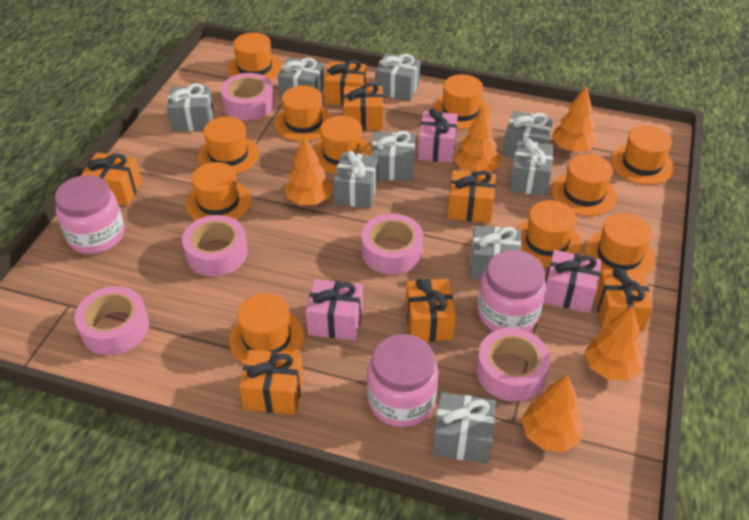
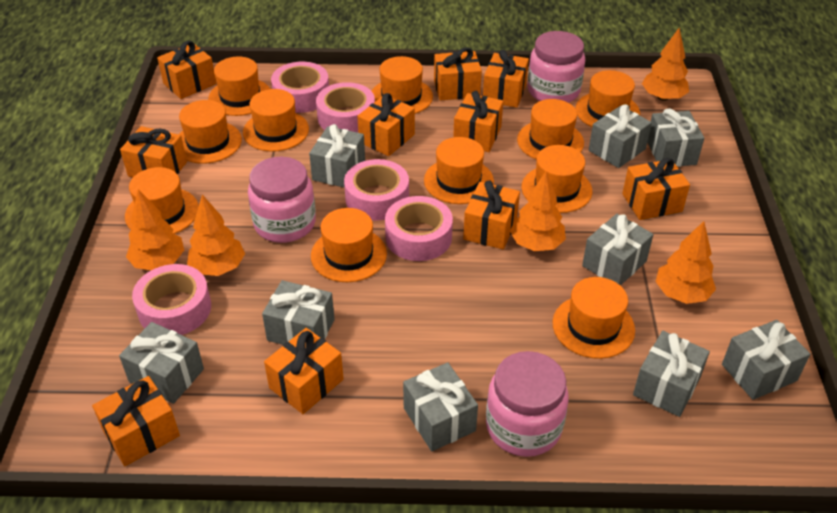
orange gift: [81,152,142,206] [239,350,304,415] [324,60,366,105] [343,83,383,131] [405,279,456,342] [447,170,496,223] [595,268,653,332] = 7 -> [92,376,180,466] [120,126,187,178] [157,41,216,99] [264,328,344,414] [357,93,415,156] [434,48,482,101] [453,91,503,152] [463,181,520,250] [483,50,529,108] [622,158,690,220] = 10
pink gift: [306,279,363,341] [418,108,458,163] [544,250,602,313] = 3 -> none = 0

